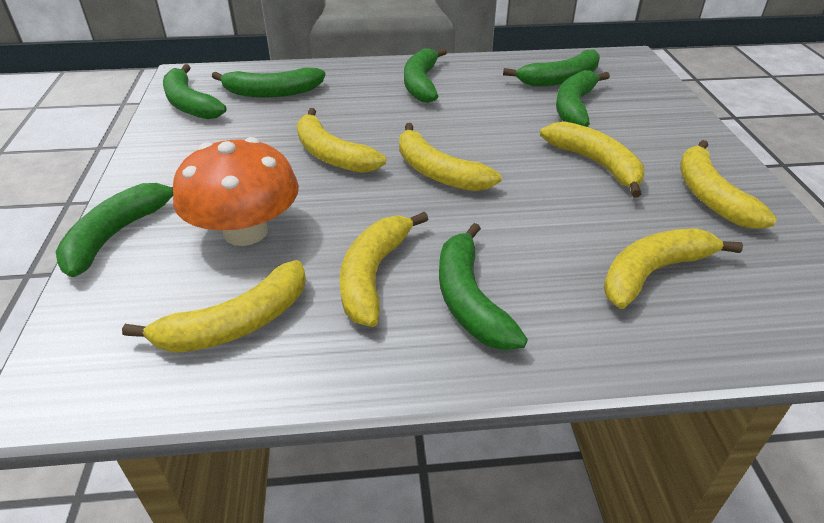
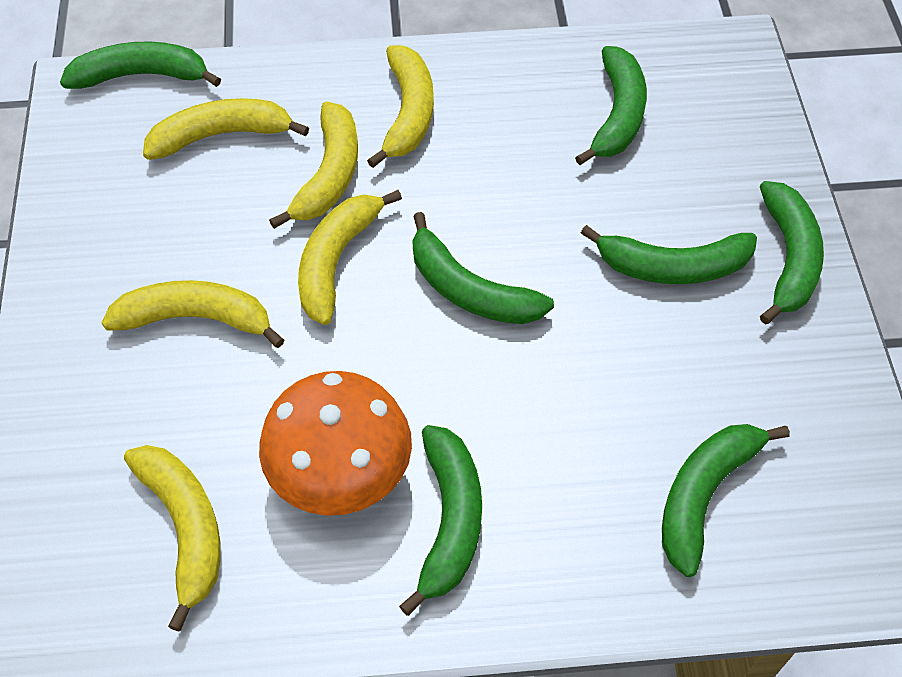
yellow banana: [122,260,306,353] [297,108,386,173] [340,212,428,327] [399,123,502,191] [540,122,644,198] [604,228,743,309] [680,140,777,229] = 7 -> [102,280,284,348] [124,445,220,632] [143,98,309,160] [269,102,358,229] [298,190,402,325] [367,45,434,168] = 6

